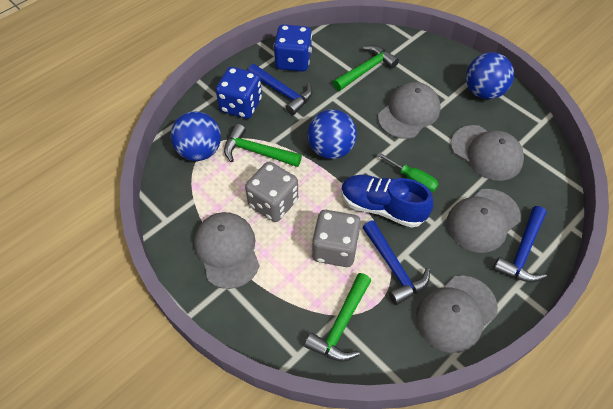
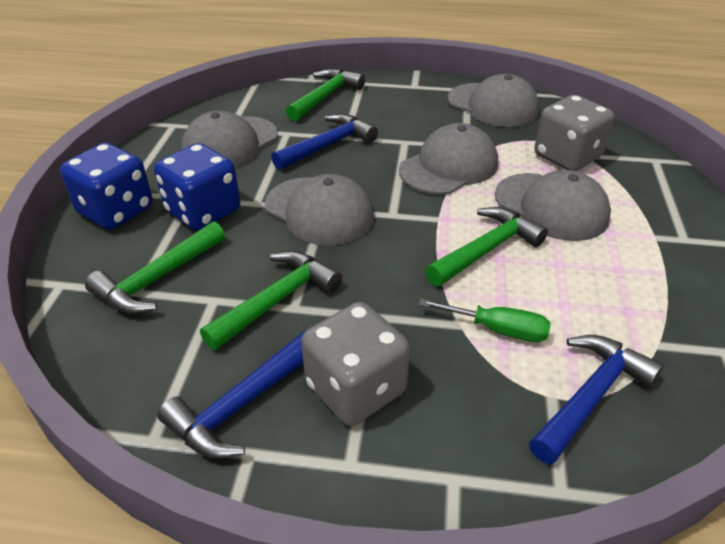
blue ball: [171,111,221,161] [307,109,357,159] [466,52,514,99] = 3 -> none = 0
blue shoe: [341,175,433,228] = 1 -> none = 0
green hammer: [224,124,302,167] [304,273,371,362] [333,45,399,91] = 3 -> [85,221,225,314] [200,251,342,350] [286,69,365,122] [425,207,548,286] = 4

